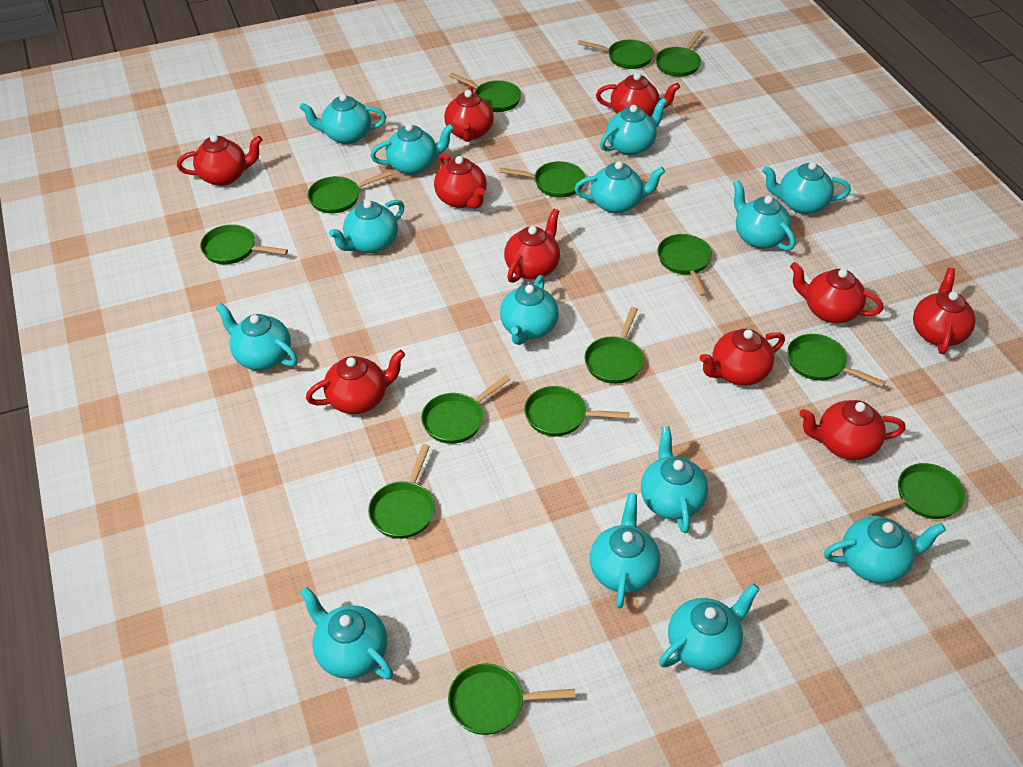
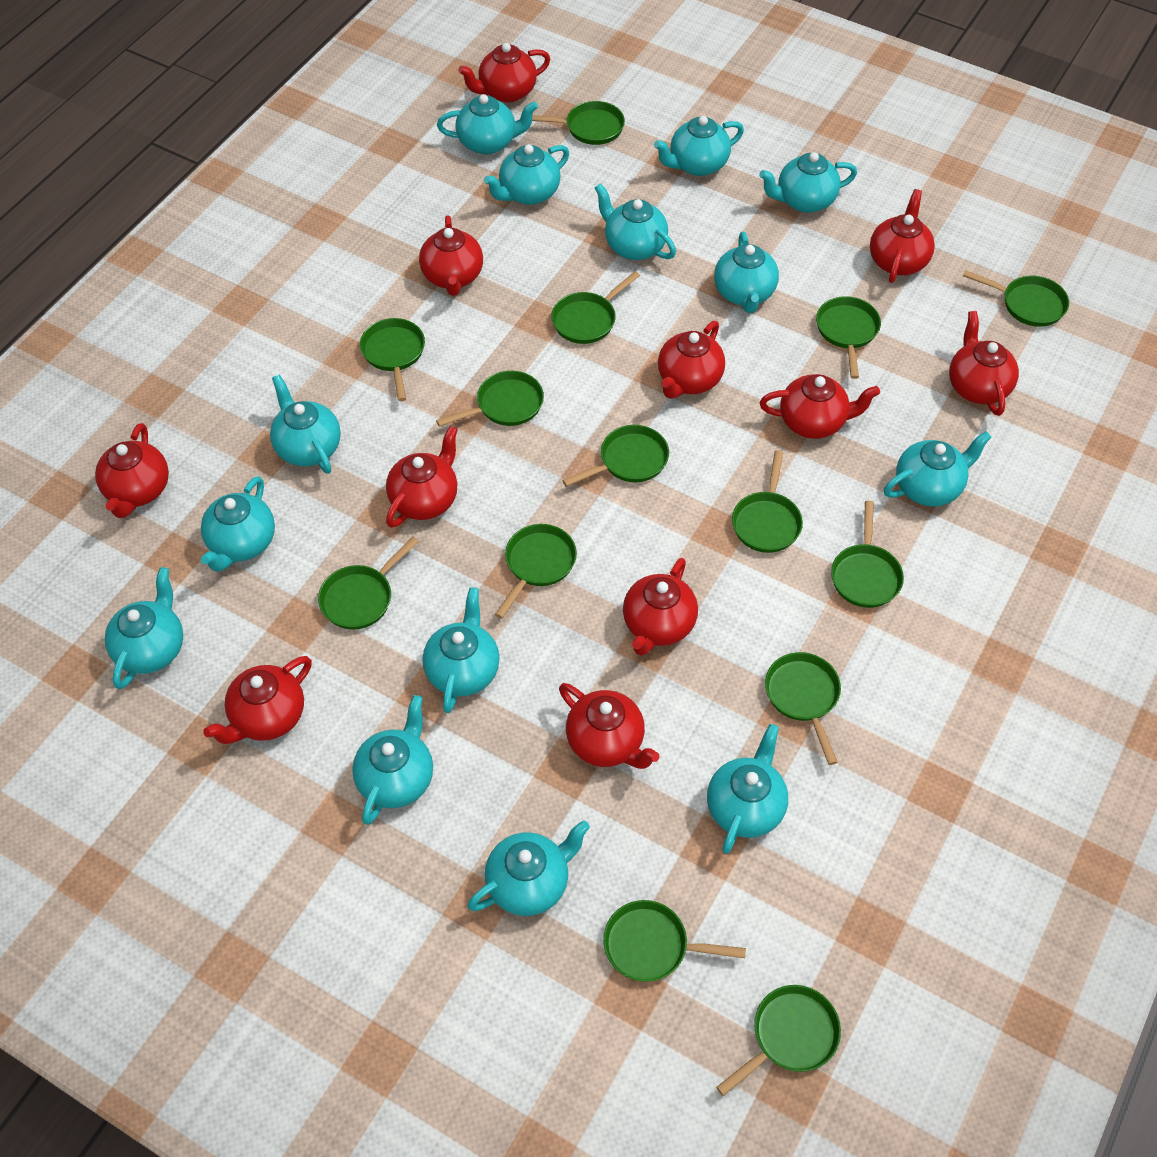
red teapot: [177,134,262,186] [306,350,405,414] [434,153,487,209] [444,86,494,142] [504,208,560,283] [596,73,680,117] [700,329,785,386] [790,262,883,323] [799,400,906,460] [913,268,976,354] = 10 -> [95,423,169,518] [203,656,312,744] [386,426,458,528] [419,215,483,296] [458,43,550,103] [559,683,660,769] [623,558,698,656] [658,321,725,399] [760,374,880,439] [870,189,935,283] [949,311,1019,416] = 11

